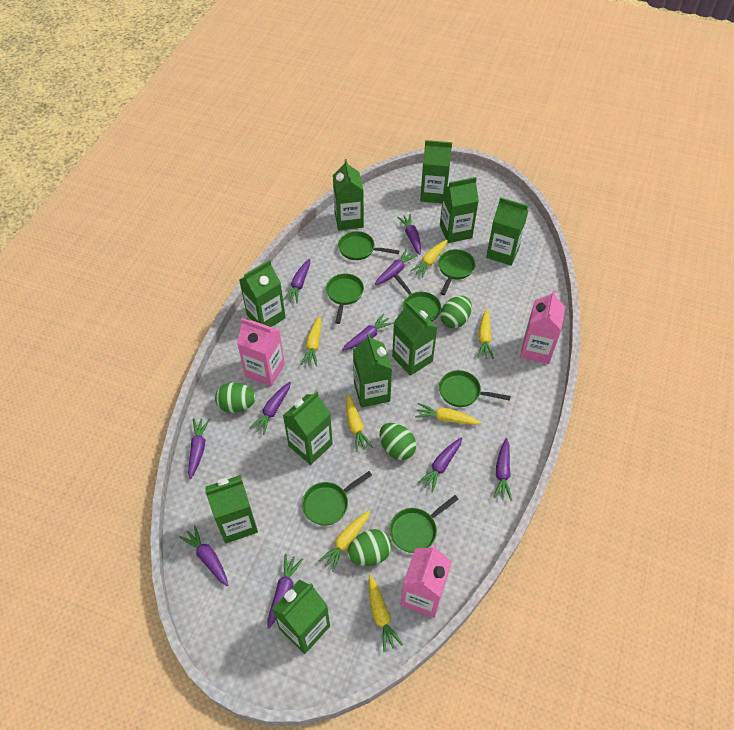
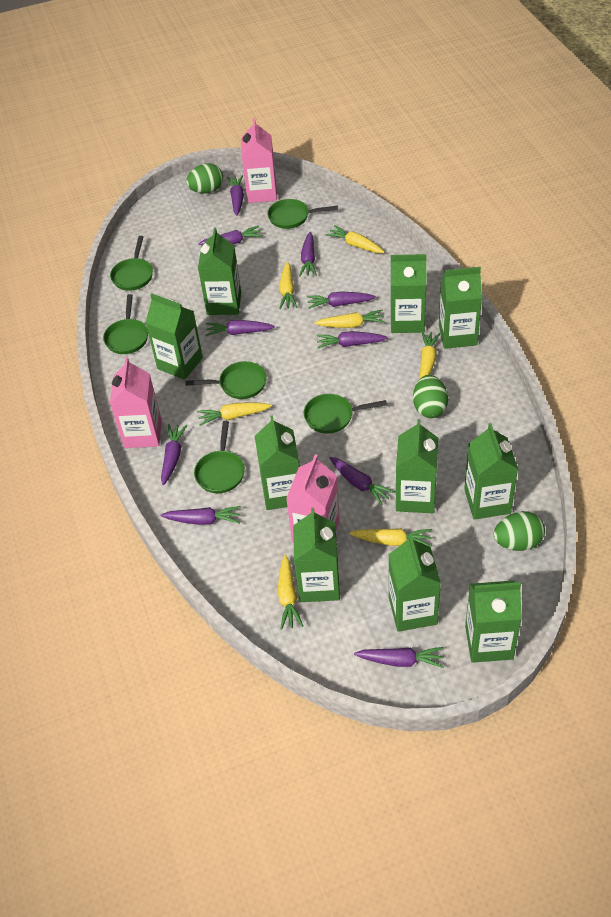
green egg: [215,383,256,413] [347,529,392,566] [380,423,416,460] [440,296,472,328] = 4 -> [186,163,223,194] [413,375,448,418] [494,511,545,551] = 3
green pan: [302,471,372,526] [326,273,364,324] [338,231,399,260] [390,495,459,553] [394,274,442,322] [438,249,475,295] [439,370,511,407] = 7 -> [103,294,148,354] [110,236,153,291] [185,361,267,399] [194,421,245,493] [267,199,338,229] [304,394,387,434] = 6

